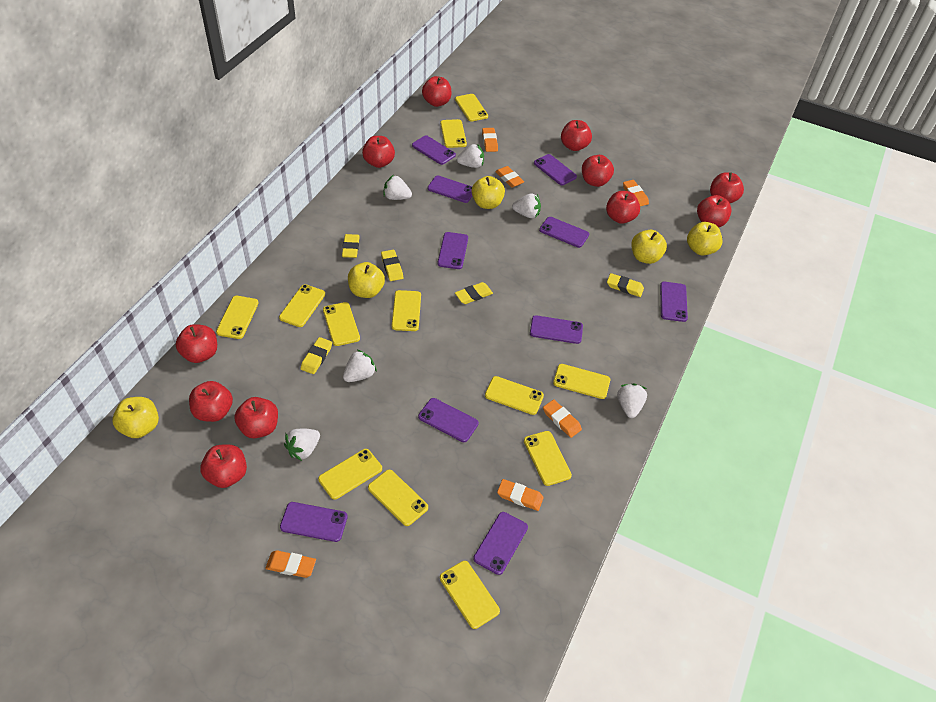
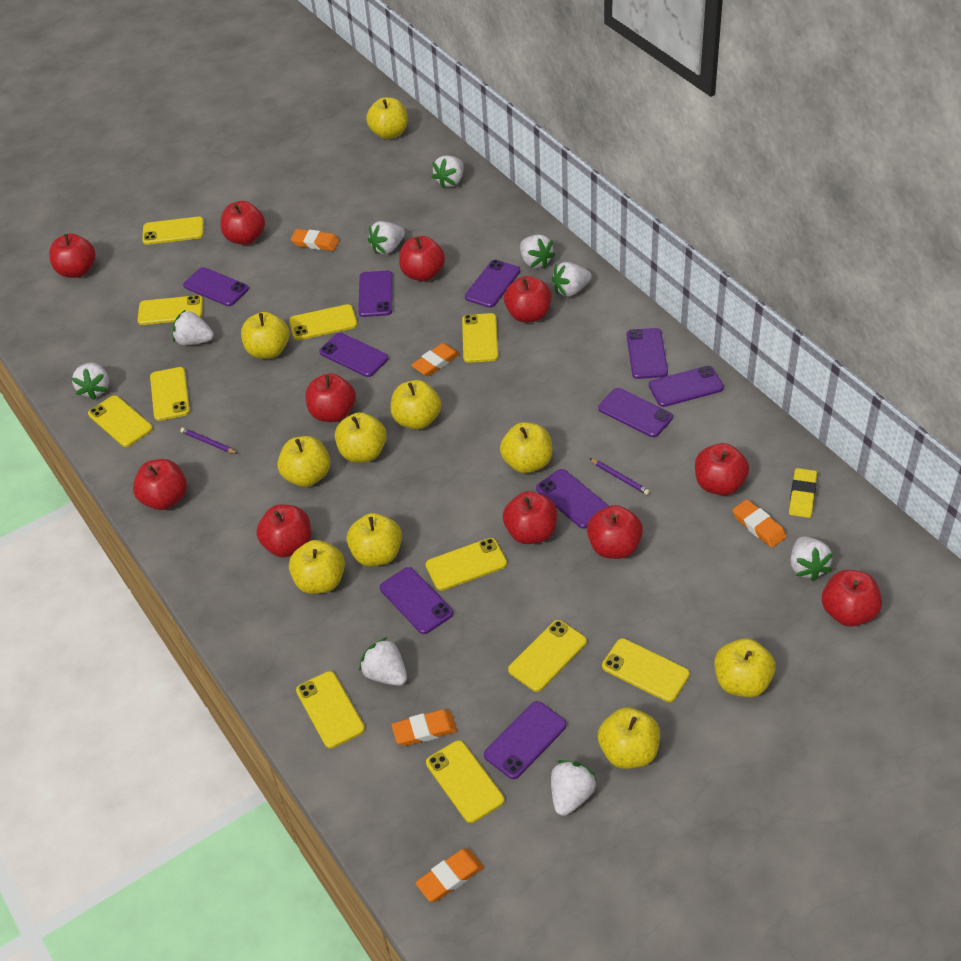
orange eraser: [265,550,316,578] [482,128,498,152] [495,166,524,188] [497,479,544,511] [543,399,582,438] [623,180,649,206] = 6 -> [291,229,339,251] [391,709,457,746] [411,343,460,376] [415,849,484,902] [732,499,786,548] = 5
purple pencil: none = 0 -> [180,428,238,454] [589,458,650,495] = 2
white strawberry: [284,429,320,461] [343,350,377,382] [383,175,412,200] [457,144,484,168] [512,193,541,218] [617,384,647,418] = 6 -> [71,363,109,400] [173,310,214,345] [359,637,407,686] [368,221,405,254] [432,155,464,188] [520,235,555,269] [551,760,597,816] [552,262,592,297] [791,536,833,581] = 9
yellow apple: [112,397,159,438] [348,262,385,298] [472,176,505,209] [631,230,667,264] [687,222,722,255] = 5 -> [241,312,289,359] [277,436,330,487] [289,540,345,594] [335,412,387,462] [347,513,402,566] [366,97,408,139] [391,380,441,429] [500,422,552,473] [598,707,660,769] [714,638,776,698] = 10
yellow eraser: [301,337,332,374] [342,234,360,258] [381,250,403,281] [455,282,493,304] [607,273,644,297] = 5 -> [789,468,817,518] = 1
yellow phone: [216,296,259,339] [279,284,325,327] [318,449,382,500] [323,302,360,346] [368,470,428,526] [392,290,421,331] [440,119,467,148] [440,561,500,629] [455,94,488,122] [485,376,544,415] [524,431,572,486] [553,364,610,399] = 12 -> [88,395,153,447] [138,295,203,325] [142,217,204,245] [150,367,190,421] [289,304,357,340] [296,671,365,748] [426,538,507,591] [426,740,504,823] [462,313,498,363] [508,620,587,692] [602,638,690,702] = 11

